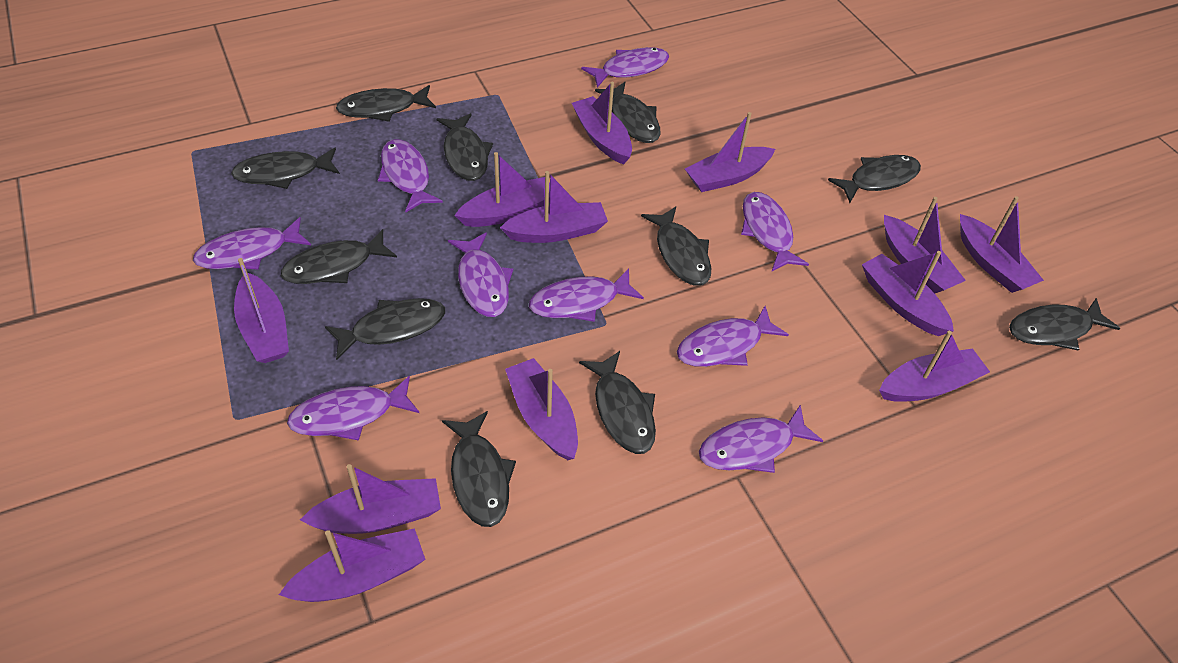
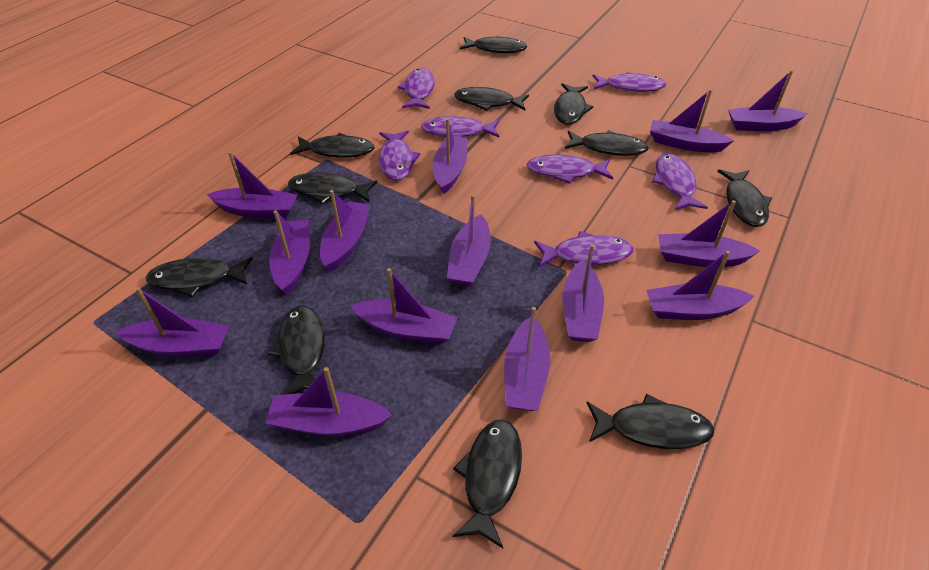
purple boat: [234,258,289,363] [279,528,426,602] [300,464,441,534] [454,152,550,227] [500,171,608,243] [505,358,578,460] [572,82,632,165] [685,112,775,192] [862,251,954,336] [879,331,990,402] [884,197,966,293] [960,196,1044,293] = 12 -> [115,287,229,357] [207,151,297,218] [265,367,392,436] [269,210,310,294] [320,190,370,272] [350,268,457,344] [432,118,467,194] [447,195,491,287] [504,307,550,411] [562,244,604,342] [646,251,754,320] [650,89,734,152] [658,200,760,267] [728,70,808,131] = 14
purple fish: [193,217,311,270] [287,376,419,440] [378,139,443,213] [448,232,513,317] [529,268,644,322] [581,47,669,88] [677,306,789,367] [699,405,823,473] [741,192,809,272] = 9 -> [378,130,420,181] [397,68,435,109] [421,116,500,138] [527,155,613,184] [534,231,634,267] [593,72,666,92] [652,153,708,210] = 7

